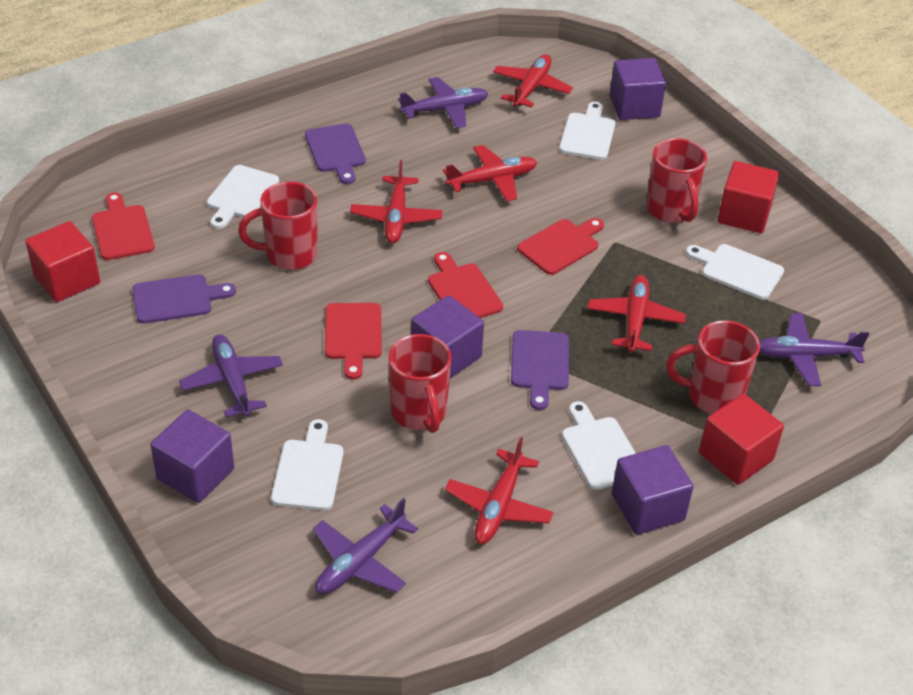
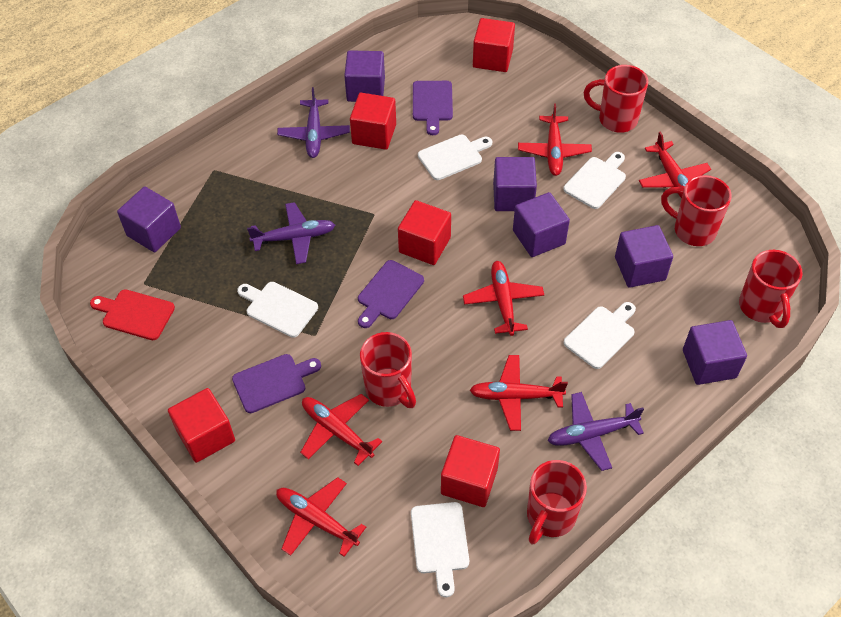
purple cube: [150,409,234,503] [411,295,484,378] [610,58,666,120] [612,445,694,535] = 4 -> [117,187,181,252] [344,50,385,102] [493,157,537,211] [513,192,570,257] [615,225,673,288] [683,320,747,385] = 6
purple plane: [179,334,283,417] [313,498,418,594] [398,77,488,128] [759,313,869,386] = 4 -> [247,202,335,264] [277,87,350,158] [548,392,644,471] = 3
red cube: [25,221,100,302] [699,394,784,485] [717,161,780,233] = 3 -> [168,388,235,463] [350,93,396,150] [398,200,451,265] [441,435,500,507] [473,18,515,72] = 5
red cutting board: [92,192,155,260] [325,303,382,380] [428,252,503,318] [517,218,604,275] = 4 -> [90,289,175,340] = 1
red mug: [238,181,318,270] [388,334,451,433] [646,138,707,223] [666,320,760,414] = 4 -> [360,332,416,408] [527,460,587,545] [584,65,648,133] [661,175,732,246] [739,250,803,328] = 5
red plane: [350,160,442,243] [443,145,537,202] [445,437,554,544] [493,54,573,108] [587,275,686,353] = 5 -> [276,477,366,557] [300,394,382,466] [463,261,544,336] [470,355,568,431] [518,103,592,176] [639,131,711,198] = 6

